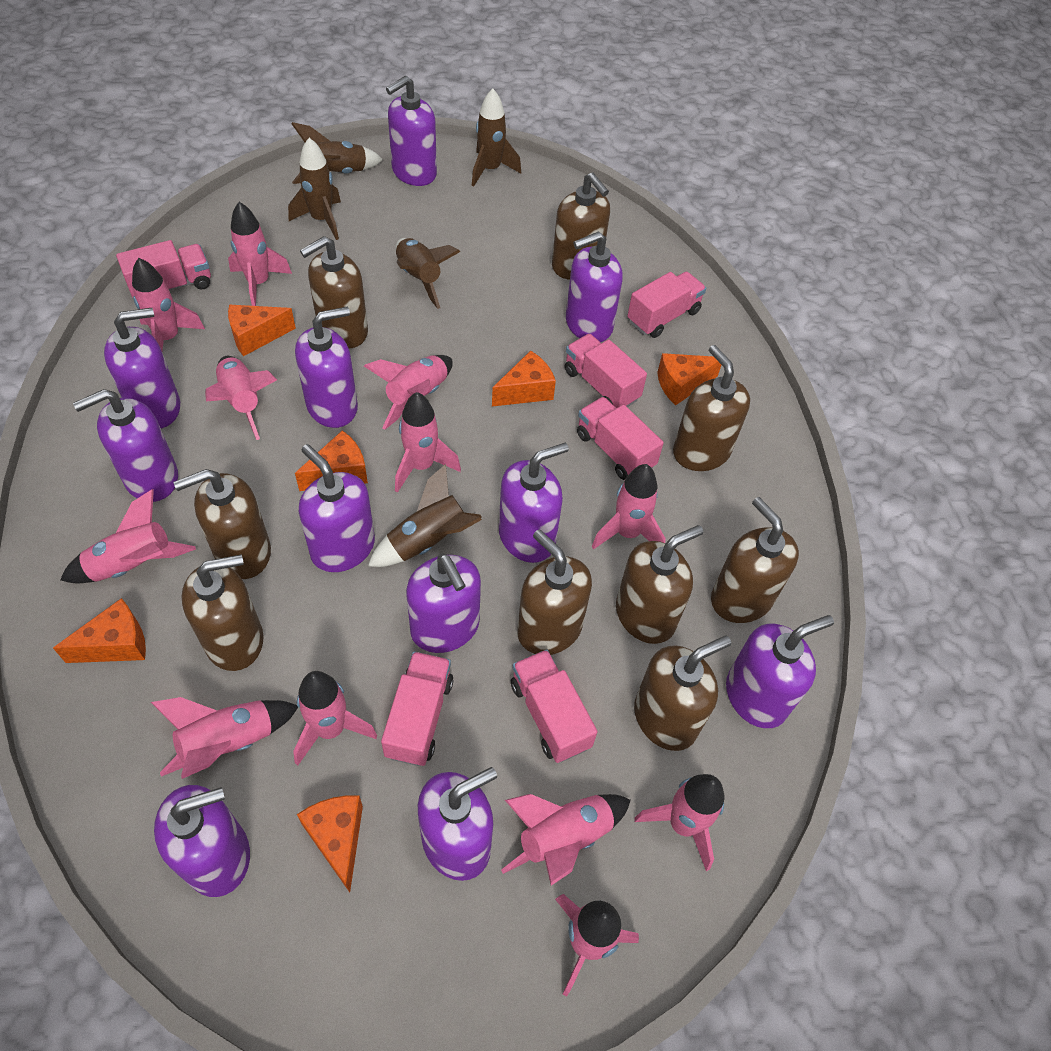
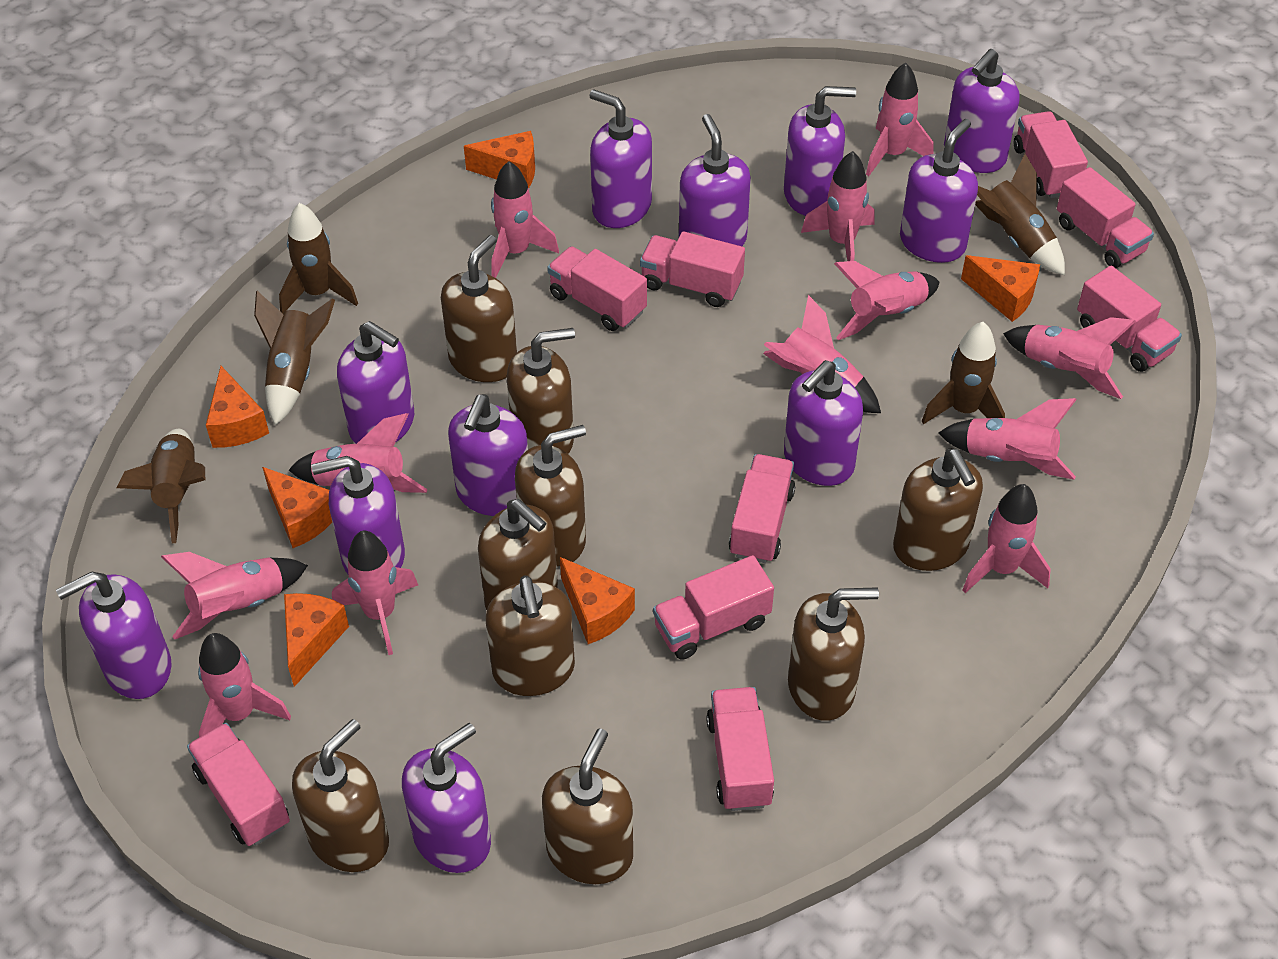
pink truck: [116,240,211,297] [381,651,453,766] [511,650,598,763] [565,334,647,408] [577,397,664,480] [627,272,706,338] = 6 -> [187,723,290,846] [547,246,647,331] [640,231,745,307] [653,555,774,660] [706,687,774,811] [729,454,795,563] [1014,111,1088,198] [1057,167,1154,268] [1077,266,1182,372] = 9

